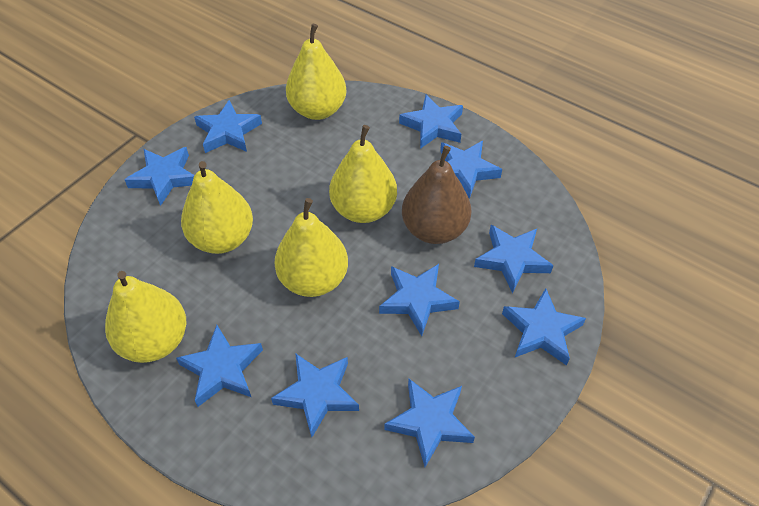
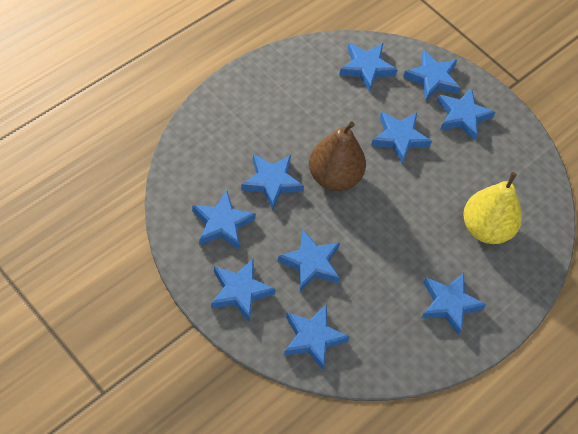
yellow pear: [105,271,186,363] [181,161,253,254] [274,198,348,297] [286,24,347,120] [329,125,397,223] = 5 -> [463,172,522,244] = 1

